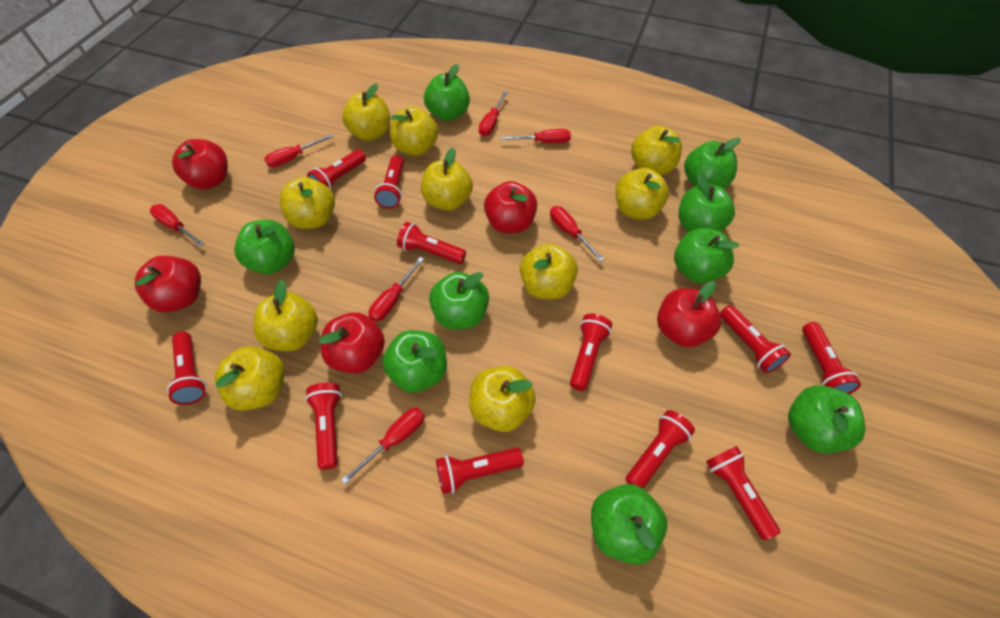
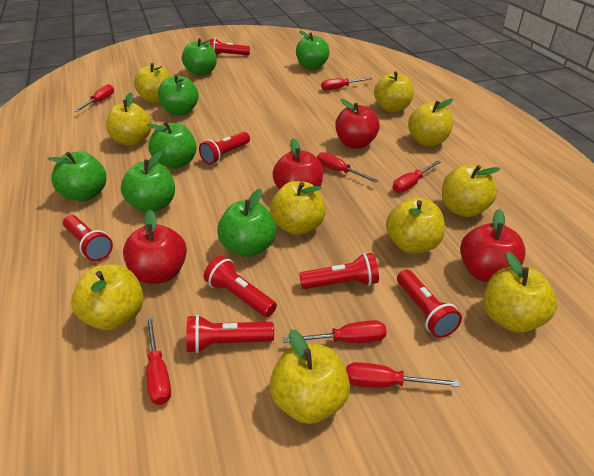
green apple: [234,219,295,274] [383,330,447,393] [424,64,470,121] [429,272,489,330] [591,484,667,565] [674,228,739,283] [679,174,735,232] [684,138,741,188] [788,385,865,453] = 9 -> [48,151,107,201] [121,151,175,212] [147,121,197,169] [158,74,199,116] [182,38,217,76] [217,189,276,257] [296,30,330,70] = 7
red apple: [135,256,201,312] [172,139,228,189] [319,312,385,373] [484,181,537,233] [657,281,721,347] = 5 -> [123,210,187,284] [273,139,323,190] [335,99,380,149] [460,209,526,282] = 4
red flashlight: [167,332,206,405] [305,383,342,470] [307,149,366,190] [374,155,404,209] [397,222,466,264] [436,448,524,494] [570,314,612,391] [625,410,695,488] [706,446,780,540] [720,305,791,374] [802,322,861,394] = 11 -> [63,215,113,261] [186,315,274,353] [199,132,250,164] [204,256,277,317] [210,38,250,55] [299,253,379,289] [397,270,462,338] = 7

